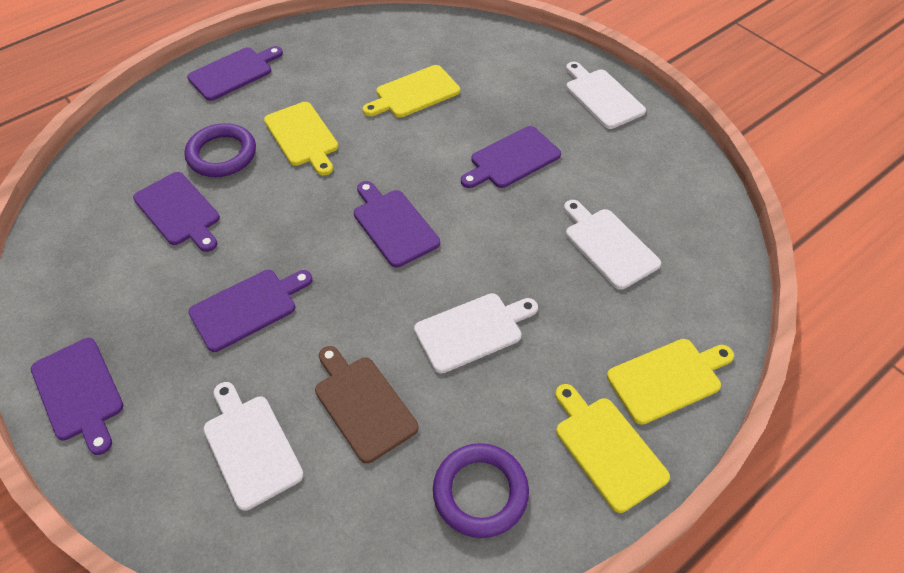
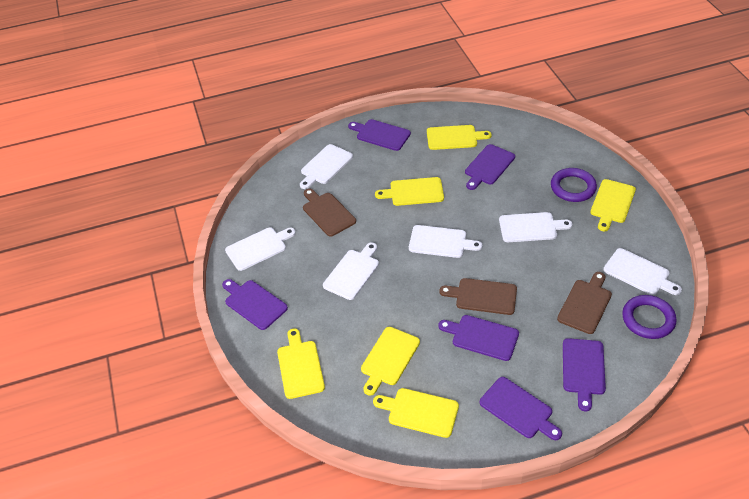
brown cutting board: [315,346,418,464] = 1 -> [303,189,356,237] [440,278,517,315] [557,272,612,334] = 3
white cutting board: [203,382,304,511] [414,293,538,373] [564,200,661,290] [566,62,646,129] = 4 -> [225,227,296,271] [300,144,353,189] [323,242,379,300] [409,225,482,258] [499,212,572,242] [603,248,682,295] = 6
yellow cutting board: [264,102,338,176] [363,65,460,118] [555,384,670,513] [607,339,734,425] = 4 -> [277,328,325,399] [361,327,420,396] [373,388,459,438] [375,177,444,206] [427,125,492,150] [590,179,636,231] = 6

